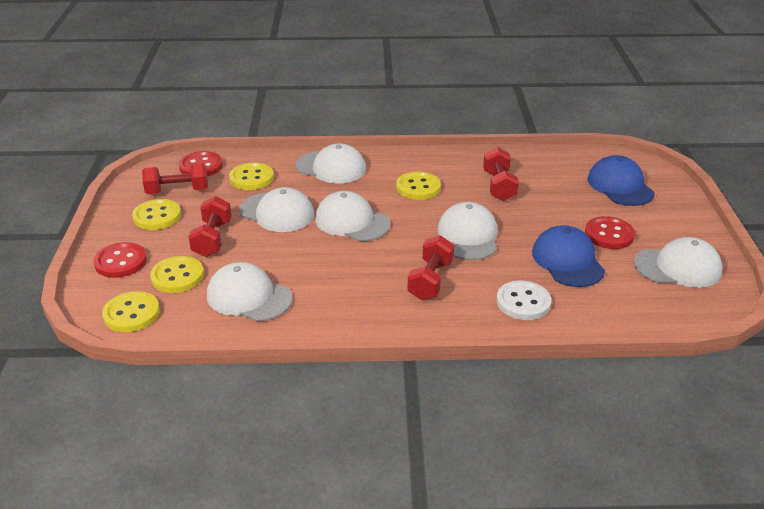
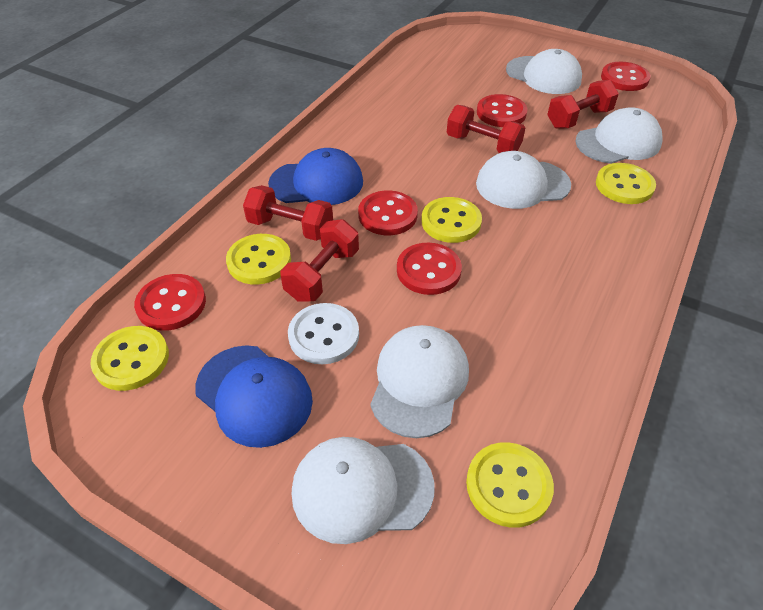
red button: [94,242,147,278] [179,151,223,177] [585,216,635,249] = 3 -> [134,274,206,331] [358,190,418,235] [397,242,462,295] [477,94,528,127] [601,62,651,91] = 5
white cap: [207,262,293,322] [240,187,314,232] [296,143,366,184] [315,191,391,241] [437,202,498,260] [634,237,723,288] = 6 -> [292,437,435,544] [370,325,469,438] [476,151,571,209] [506,49,582,94] [575,107,663,164] = 5

